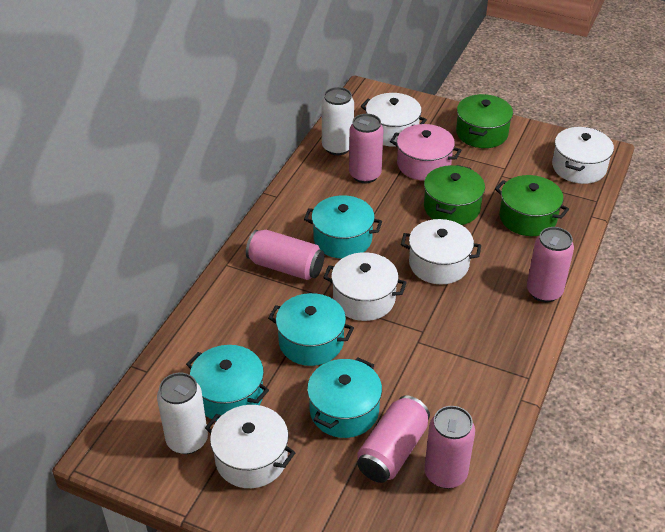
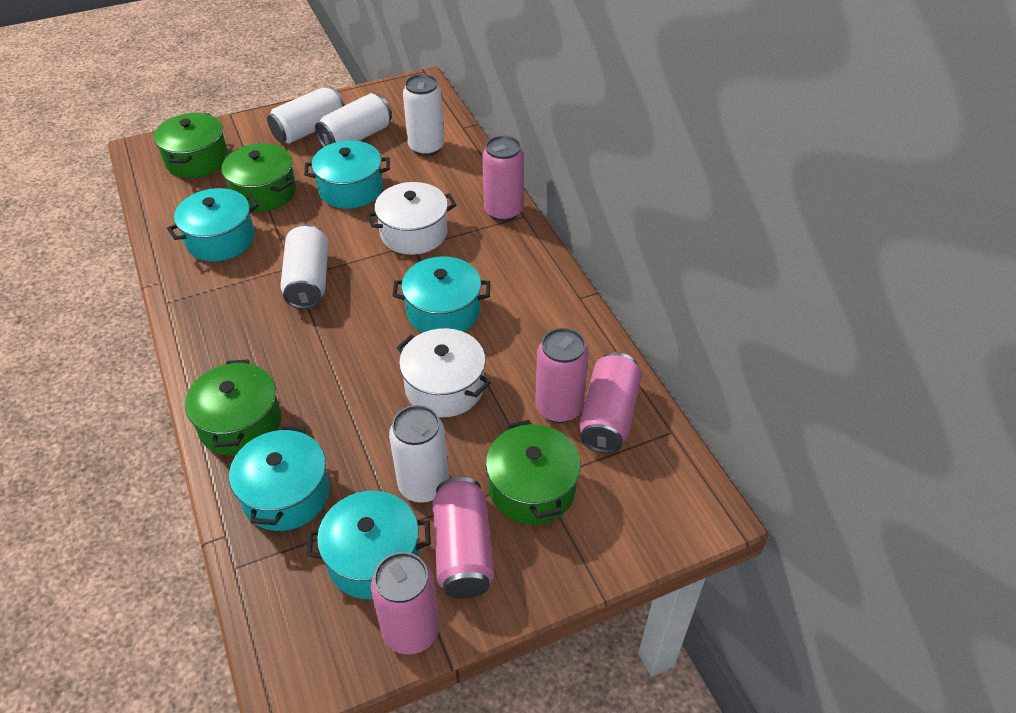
green pot: [424,165,485,225] [456,94,513,148] [495,175,569,236] = 3 -> [154,113,228,178] [185,359,281,456] [222,143,296,212] [486,420,581,525] = 4
pink pot: [390,124,461,181] = 1 -> none = 0
turquoise pot: [186,345,269,421] [268,293,354,366] [304,195,382,259] [307,358,382,438] = 4 -> [167,188,259,262] [229,425,330,531] [304,141,390,209] [307,491,431,599] [392,256,490,333] = 5
white can: [157,373,208,454] [321,87,354,155] = 2 -> [267,87,345,144] [280,224,328,309] [315,93,392,147] [389,405,449,503] [403,74,444,156] = 5
white pot: [205,405,296,488] [323,252,407,321] [361,93,427,147] [401,219,481,285] [552,127,614,184] = 5 -> [366,182,457,255] [397,328,491,417] = 2

